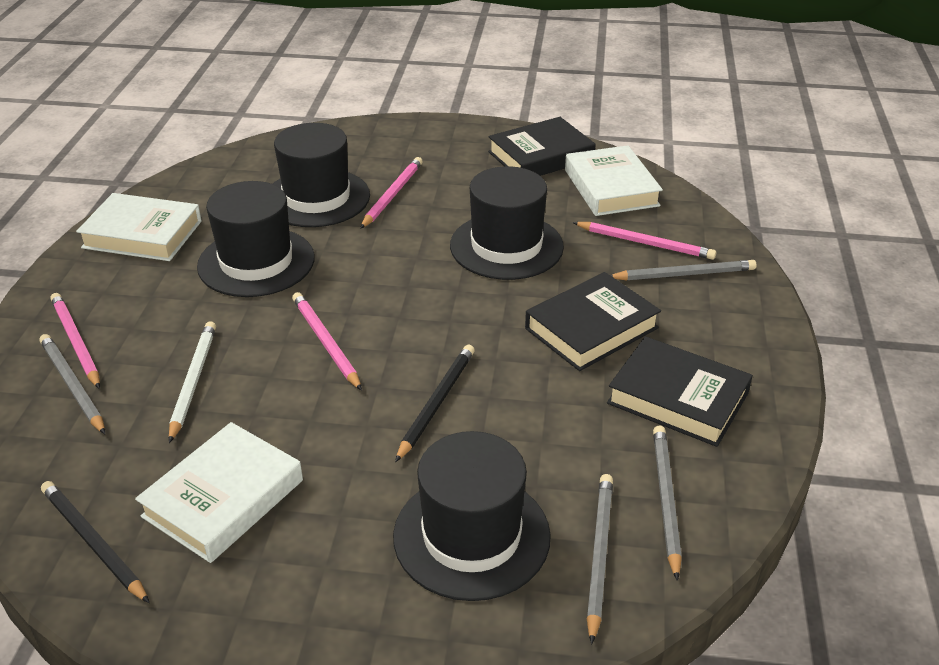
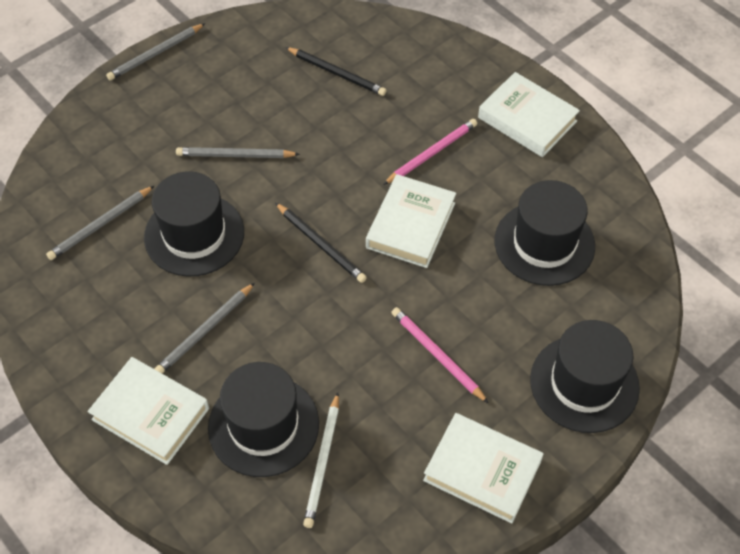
black book: [488,117,596,176] [525,272,661,371] [607,336,753,447] = 3 -> none = 0
pink pencil: [50,293,100,389] [292,292,362,391] [360,157,423,229] [573,222,716,260] = 4 -> [383,119,477,185] [391,307,489,403] = 2
white book: [76,193,202,261] [135,422,303,563] [565,145,663,216] = 3 -> [88,357,209,465] [366,174,456,268] [423,413,544,523] [478,72,580,157] = 4

